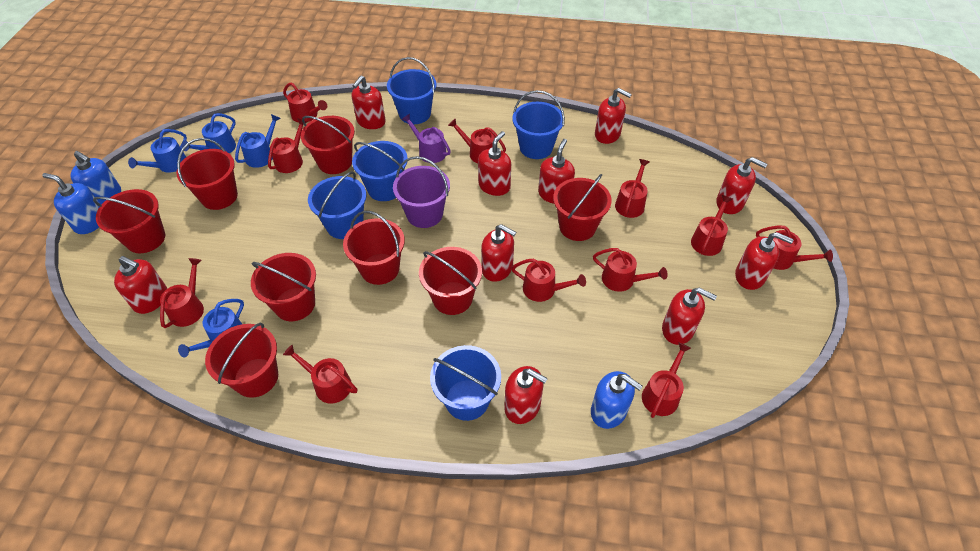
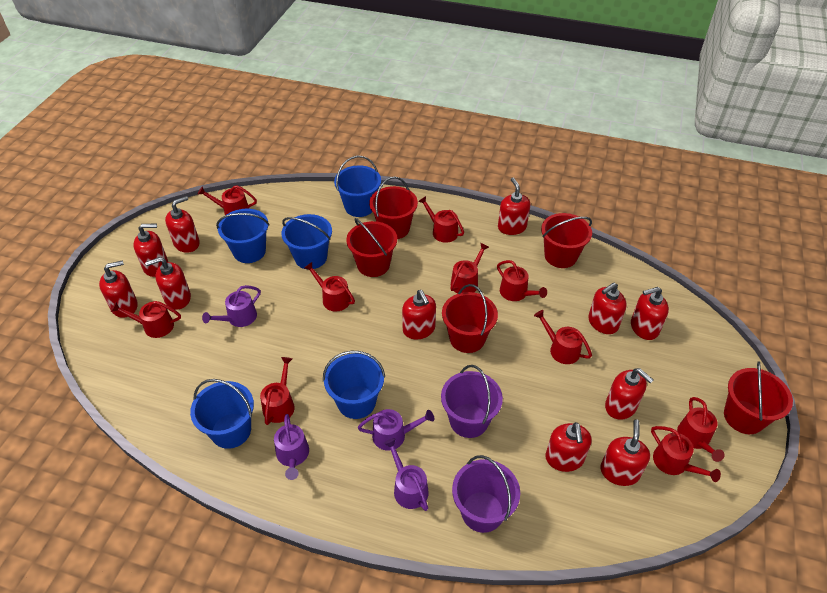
blue soap dispenser: [42,173,100,234] [71,151,121,205] [591,371,643,429] = 3 -> none = 0
blue watering can: [128,129,187,173] [178,299,244,357] [181,113,236,153] [235,114,281,168] = 4 -> none = 0
purple bucket: [393,156,450,228] = 1 -> [441,365,503,438] [452,455,520,533] = 2
purple watering can: [401,113,451,163] = 1 -> [202,285,261,327] [274,414,309,480] [358,409,434,451] [384,438,429,511] = 4
red bucket: [93,189,165,253] [176,138,238,210] [205,322,278,398] [251,253,316,321] [301,116,355,174] [343,211,405,285] [419,247,482,315] [553,174,612,241] = 8 -> [346,218,397,277] [369,176,418,239] [442,284,498,353] [541,213,592,268] [724,361,793,434] = 5
red soap dispenser: [114,256,167,314] [352,76,386,129] [478,131,511,196] [481,224,516,282] [504,366,548,424] [538,139,575,204] [595,88,632,144] [662,287,717,345] [716,157,767,214] [735,232,794,290] = 10 -> [99,260,138,318] [133,224,168,277] [145,257,191,310] [165,196,200,253] [402,290,436,339] [498,178,530,235] [545,422,592,472] [588,283,627,334] [600,420,650,486] [605,368,653,420] [631,287,669,340] = 11
red watering can: [160,258,204,328] [268,118,307,173] [283,82,327,122] [283,345,357,404] [448,118,506,163] [511,259,586,302] [593,248,668,292] [615,159,649,218] [642,342,691,418] [691,195,733,256] [756,225,833,270] = 11 -> [111,301,181,338] [198,185,257,215] [260,357,295,425] [304,262,355,312] [418,196,464,243] [450,243,489,294] [497,260,547,301] [534,310,592,364] [651,426,721,482] [677,397,725,462] = 10

